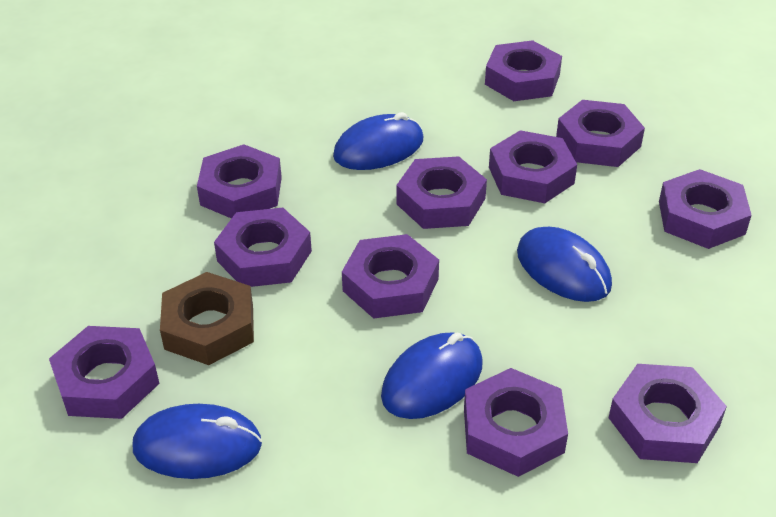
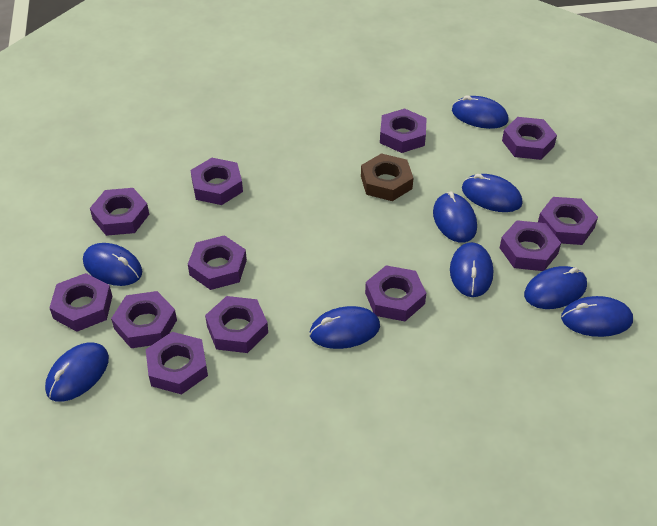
blue mouse: [133,404,262,479] [333,112,423,170] [381,332,483,419] [517,227,612,302] = 4 -> [45,342,109,402] [83,243,142,286] [309,306,380,349] [433,191,477,243] [450,242,493,297] [452,96,508,129] [462,174,523,212] [524,266,587,309] [561,296,633,337] = 9
purple nut: [49,326,160,419] [197,144,282,219] [214,208,312,287] [342,234,439,319] [396,156,487,229] [464,368,568,477] [485,40,562,101] [489,130,577,203] [556,100,645,167] [609,364,727,463] [659,169,752,249] = 11 -> [49,273,112,332] [90,188,149,236] [111,291,177,348] [146,332,208,395] [188,235,247,290] [190,158,243,205] [205,296,268,353] [365,265,426,321] [380,109,427,153] [500,220,561,271] [502,117,557,160] [538,197,598,245] = 12

